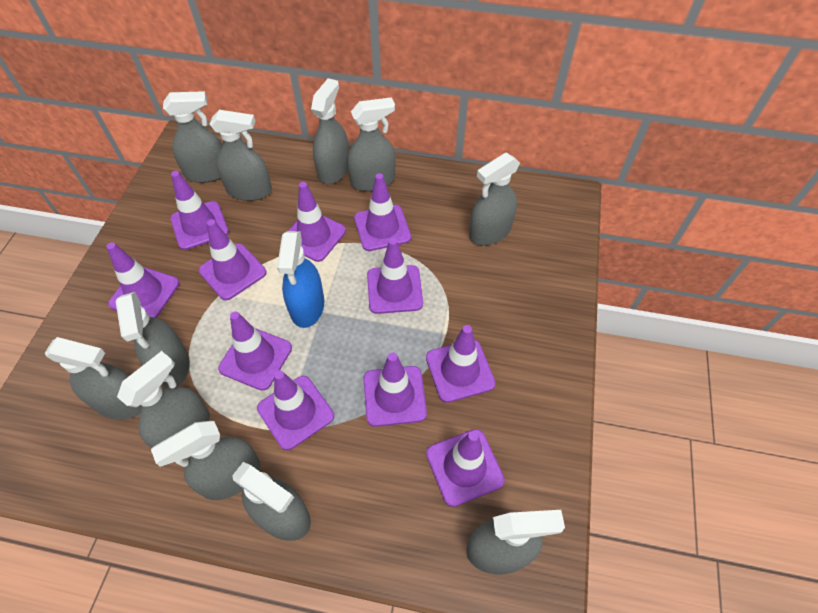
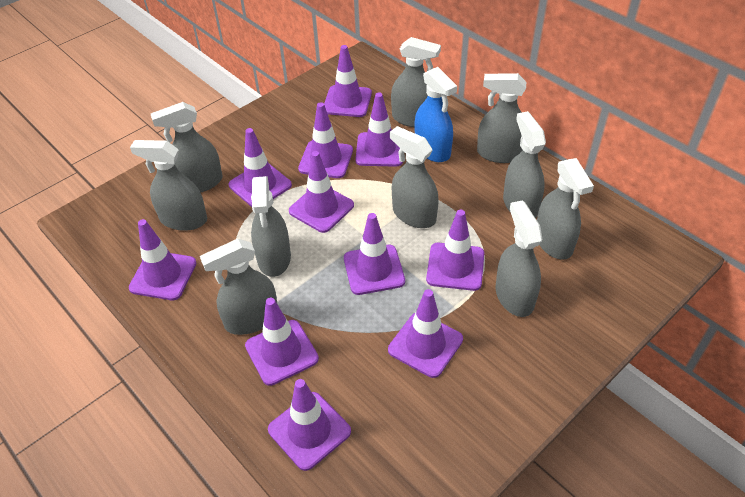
grey spray bottle: [45,337,142,419] [115,292,190,388] [117,351,210,448] [151,421,260,500] [163,91,223,183] [209,110,272,201] [232,462,311,541] [311,78,349,184] [347,97,396,191] [466,510,565,574] [469,153,520,245] = 11 -> [130,140,207,231] [151,102,223,193] [200,239,277,335] [251,176,291,277] [390,126,439,228] [391,37,441,127] [477,73,526,163] [496,200,542,317] [503,111,546,218] [537,158,594,260] = 10

